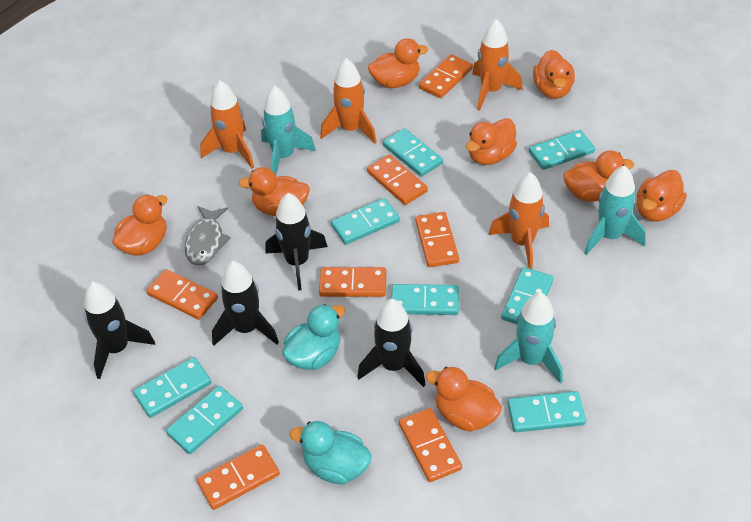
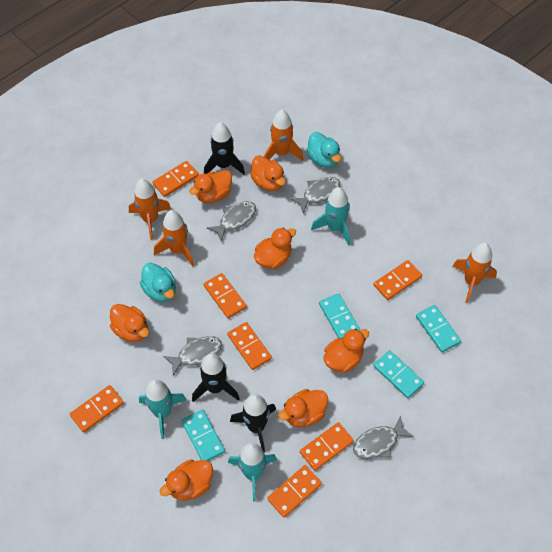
black rocket: [84,282,155,379] [212,261,279,346] [265,193,328,291] [357,299,426,387] = 4 -> [192,353,240,402] [204,122,245,174] [230,394,276,452] = 3
grey fish: [185,206,231,265] = 1 -> [163,336,222,376] [207,201,256,242] [290,177,340,213] [353,416,414,459] = 4
orange duck: [112,194,168,256] [238,167,310,216] [368,38,428,88] [426,367,502,432] [466,118,517,165] [533,50,575,99] [563,150,634,202] [637,170,687,221] = 8 -> [110,304,149,342] [160,459,213,500] [189,170,232,203] [250,155,286,191] [254,227,296,269] [278,389,328,427] [324,329,369,373] = 7
turquoise domino: [133,357,211,418] [166,386,243,454] [331,198,400,245] [383,128,443,177] [391,284,459,315] [501,267,554,324] [507,391,586,432] [529,130,595,170] = 8 -> [182,409,225,461] [319,293,360,338] [374,350,424,398] [416,305,461,353] = 4

